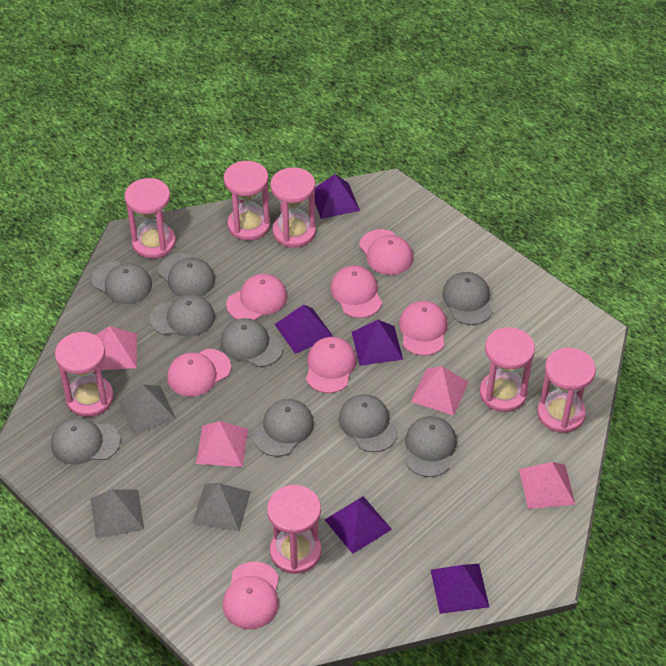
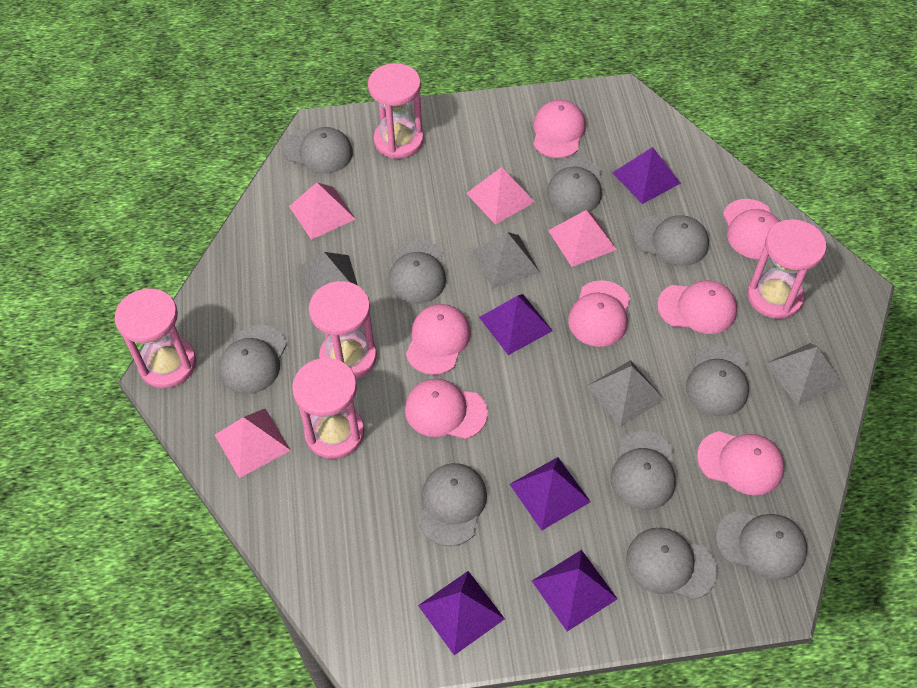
grey cap: [51,418,121,465] [92,261,152,304] [150,294,215,337] [158,253,215,297] [221,318,283,367] [253,399,314,457] [339,394,398,452] [405,416,457,477] [442,272,493,325] = 9 -> [219,325,287,394] [283,127,353,174] [389,240,446,304] [419,463,487,546] [547,158,602,215] [610,431,676,510] [626,528,718,600] [633,215,709,266] [686,344,749,416] [716,511,807,580] = 10
grey pyramid: [90,489,144,539] [118,384,176,434] [192,483,251,532] = 3 -> [299,252,358,304] [473,232,540,289] [587,360,665,427] [765,343,843,406] = 4
pink hourglass: [55,332,114,417] [125,178,176,259] [224,161,271,241] [267,485,322,574] [270,167,316,248] [479,327,535,412] [537,347,596,433] = 7 -> [114,288,196,388] [292,358,364,459] [309,281,377,380] [368,63,424,159] [747,219,826,319] = 5

